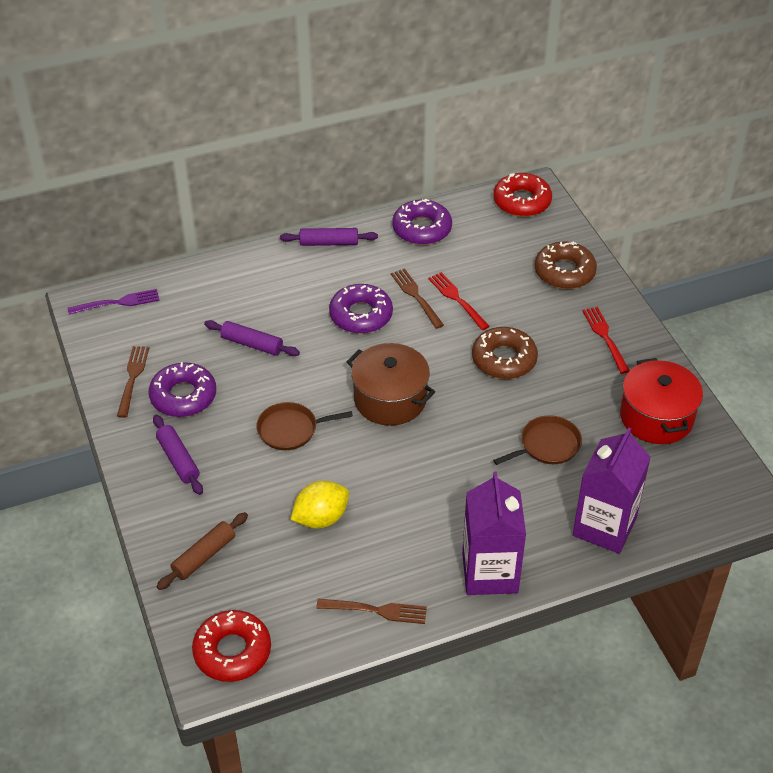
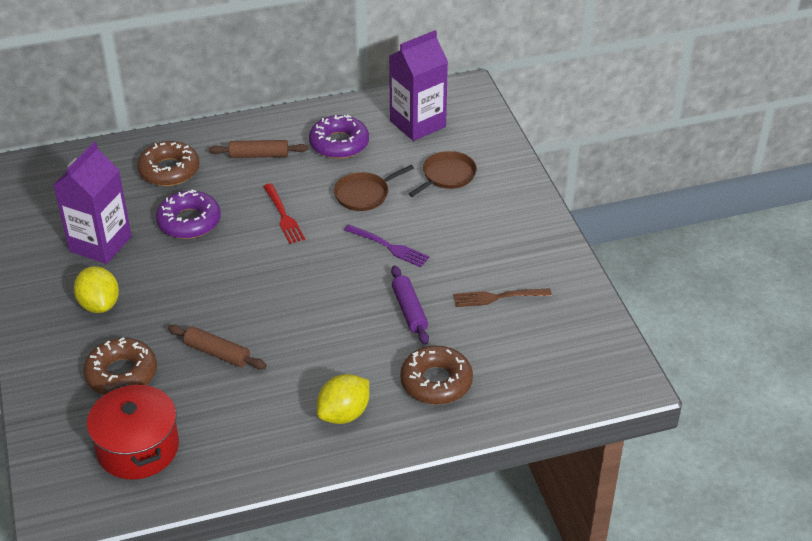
brown donut: [472,327,538,379] [535,242,597,289] = 2 -> [83,337,157,395] [137,141,200,186] [400,346,473,405] = 3
brown fork: [117,346,149,418] [316,599,427,624] [391,268,444,329] = 3 -> [453,288,552,307] = 1
brown pot: [346,343,435,426] = 1 -> none = 0
brown rolling pin: [156,512,248,590] = 1 -> [168,325,267,369] [209,140,308,158] = 2
purple donut: [149,362,216,417] [329,284,393,334] [392,199,452,245] = 3 -> [156,190,221,239] [309,115,369,159] = 2
purple rolling pin: [153,415,203,495] [204,320,300,356] [280,228,378,246] = 3 -> [391,266,429,345] = 1
red donut: [192,610,271,682] [493,173,552,217] = 2 -> none = 0
red fork: [428,272,490,330] [583,307,630,374] = 2 -> [263,183,305,244] = 1
yellow lemon: [290,481,349,529] = 1 -> [74,266,119,313] [317,374,369,424] = 2

